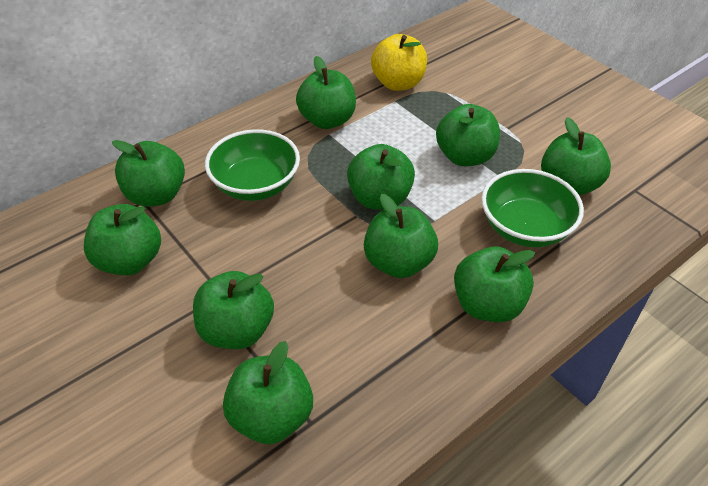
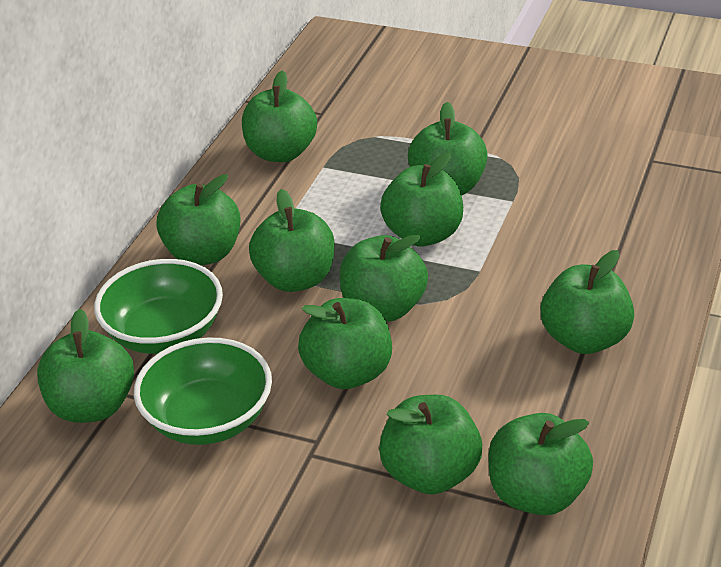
green apple: [84,204,161,275] [112,140,185,206] [193,271,274,349] [223,341,313,444] [296,56,356,129] [347,144,415,210] [364,194,438,278] [436,104,500,166] [454,247,535,322] [541,117,611,196] = 10 -> [37,309,134,423] [156,174,241,265] [242,70,317,162] [249,189,335,292] [298,298,392,389] [340,234,428,322] [379,395,482,494] [380,152,463,246] [408,102,488,195] [488,413,593,515] [541,250,634,354] = 11
yellow apple: [371,34,427,91] = 1 -> none = 0

